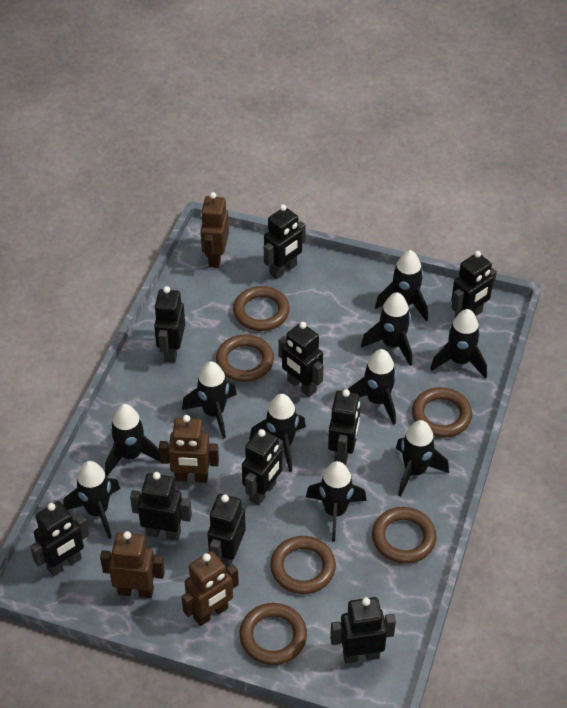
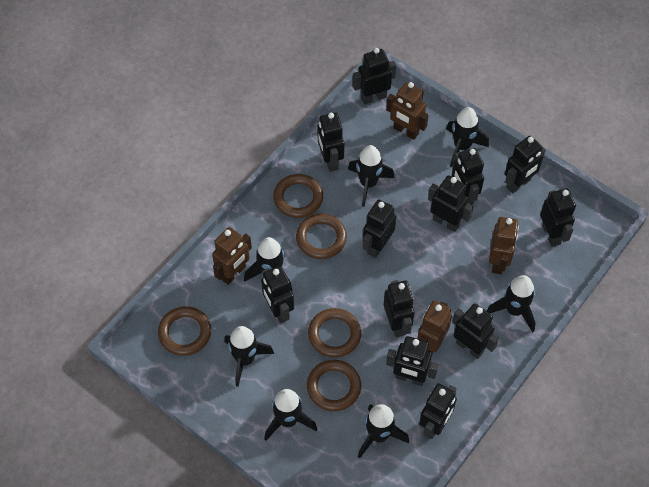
black robot: [30,501,89,576] [130,472,192,541] [154,286,185,363] [208,494,246,568] [242,429,283,505] [264,204,306,279] [278,322,324,397] [328,389,360,466] [330,597,396,664] [451,251,497,319] = 10 -> [261,266,294,323] [318,113,344,172] [353,48,396,104] [362,199,396,258] [384,280,414,337] [386,336,438,386] [419,383,457,439] [428,175,474,232] [452,148,484,205] [452,303,499,359] [505,136,546,193] [540,188,576,247] = 12
black rocket: [63,461,120,539] [105,404,161,476] [182,361,237,439] [249,394,306,472] [306,461,367,542] [348,349,397,425] [361,292,412,366] [375,250,428,321] [396,420,449,496] [430,309,487,378] = 10 -> [224,326,274,387] [244,237,292,291] [264,389,317,441] [348,145,395,207] [358,404,409,458] [446,107,489,167] [487,275,536,333] = 7
brown ring: [216,335,274,382] [233,286,290,331] [239,603,307,665] [270,536,336,594] [372,507,437,564] [412,387,472,438] = 6 -> [158,306,211,356] [273,174,323,218] [296,213,347,259] [307,360,361,411] [308,308,361,358] = 5

